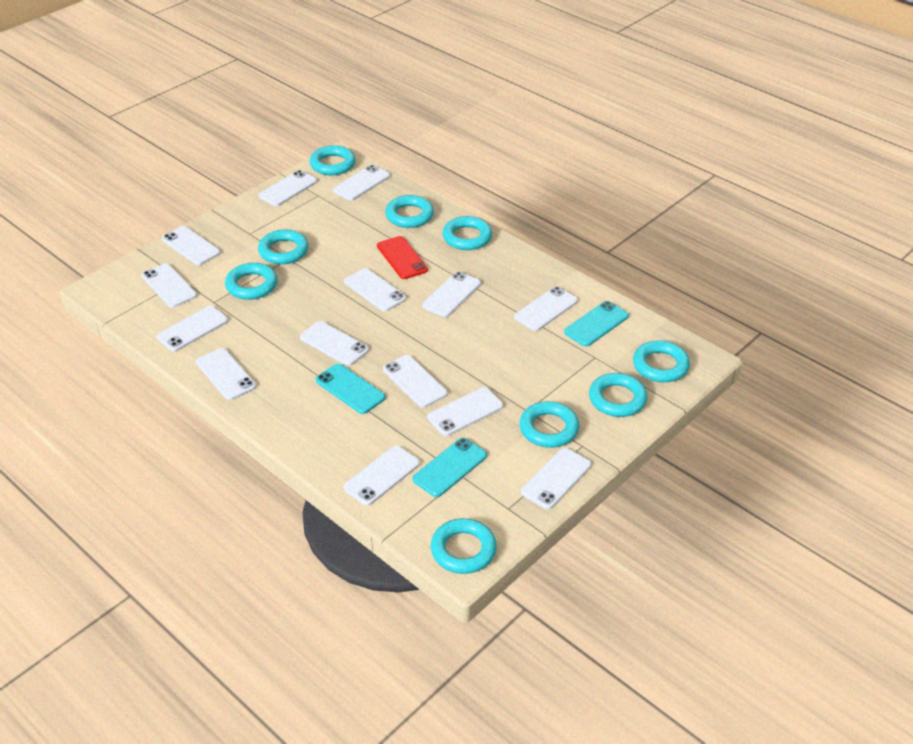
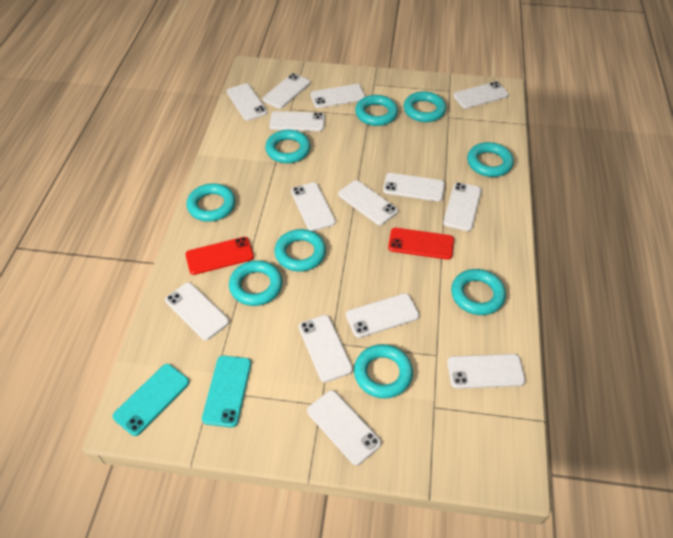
red phone: [377,236,428,279] = 1 -> [185,237,254,275] [388,228,454,260] = 2
turquoise phone: [315,364,385,414] [413,438,487,497] [564,301,629,347] = 3 -> [112,364,189,436] [202,356,251,428] = 2

